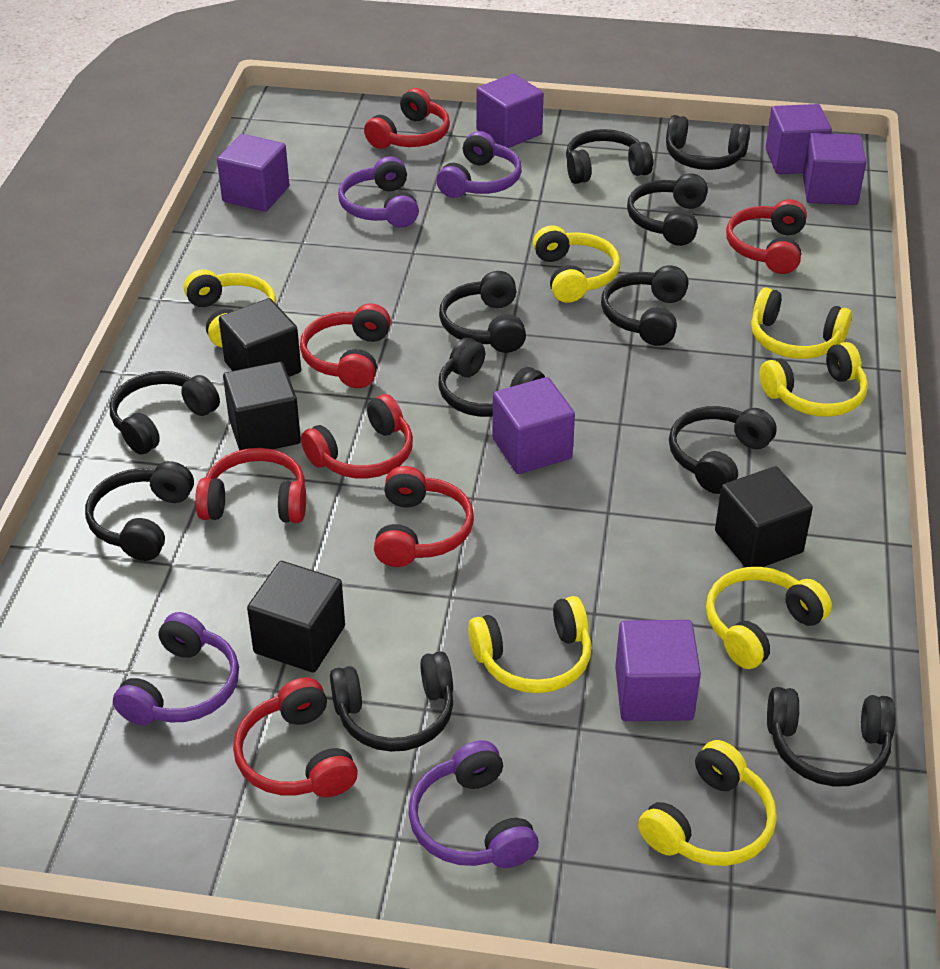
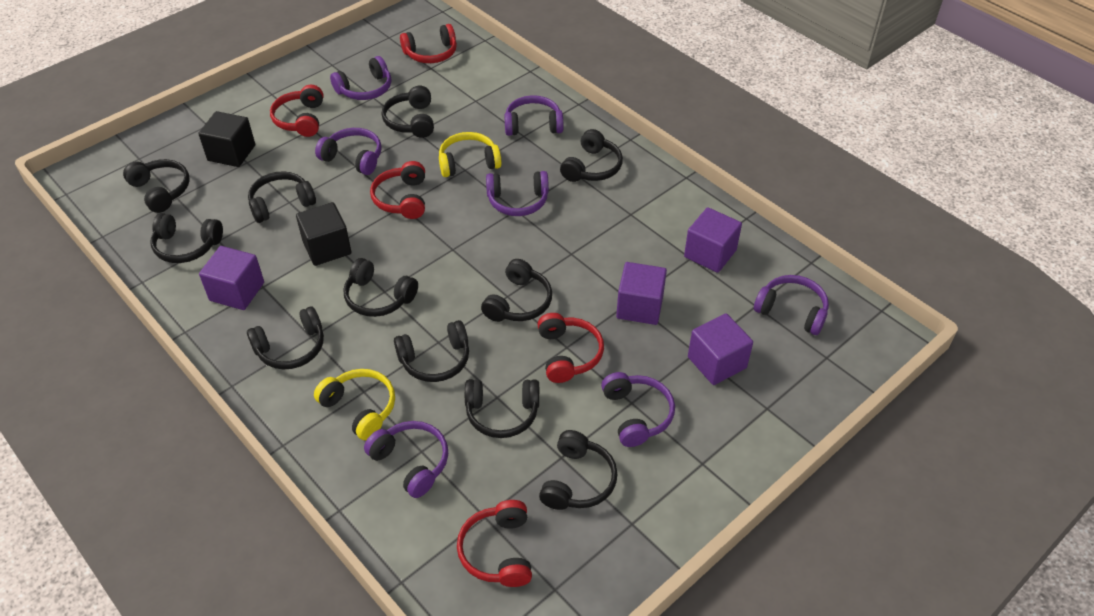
black cube: [219,298,301,377] [223,362,301,450] [247,561,345,673] [715,466,813,567] = 4 -> [198,111,255,167] [296,202,352,266] = 2
purple cube: [217,134,289,212] [476,73,544,148] [492,377,575,474] [615,620,701,721] [766,104,832,174] [803,133,866,205] = 6 -> [199,246,264,310] [616,262,667,325] [684,207,742,273] [688,313,753,385] = 4
purple headphones: [113,612,239,725] [338,156,419,228] [409,740,539,868] [436,131,522,198] = 4 -> [315,128,382,175] [330,56,391,100] [364,421,448,498] [486,171,549,216] [504,95,563,136] [601,372,675,447] [754,275,829,335] = 7
red headphones: [195,448,306,523] [233,677,358,797] [300,304,391,388] [301,394,413,479] [364,88,450,149] [374,466,474,567] [726,199,807,274] = 7 -> [270,85,323,137] [370,161,425,219] [400,24,457,63] [457,500,532,587] [537,313,604,383] = 5
yellow headphones: [184,269,276,347] [468,596,591,693] [533,225,620,303] [638,740,777,866] [706,567,832,669] [751,288,852,359] [760,342,868,417] = 7 -> [314,369,395,440] [439,132,502,177] = 2

